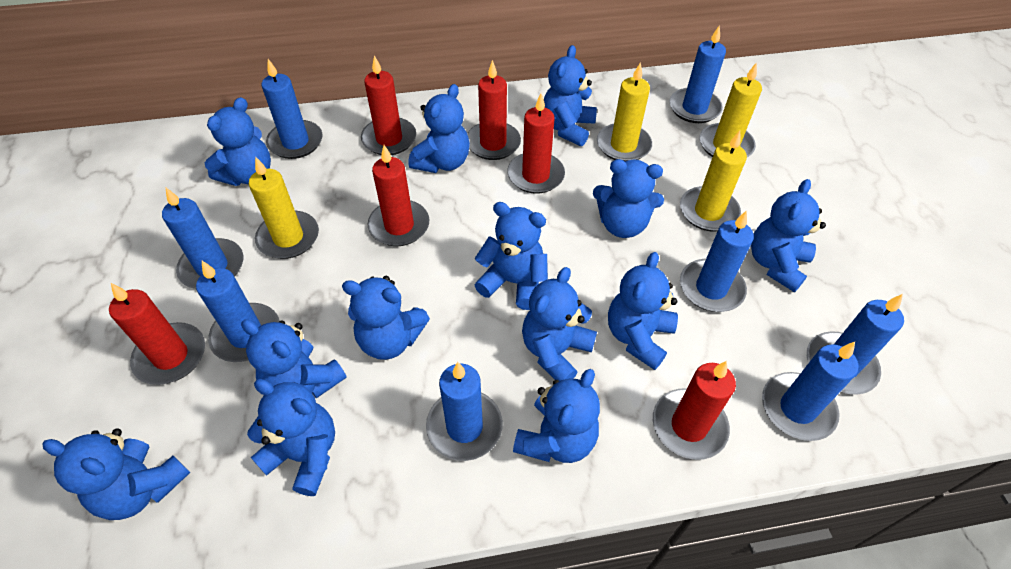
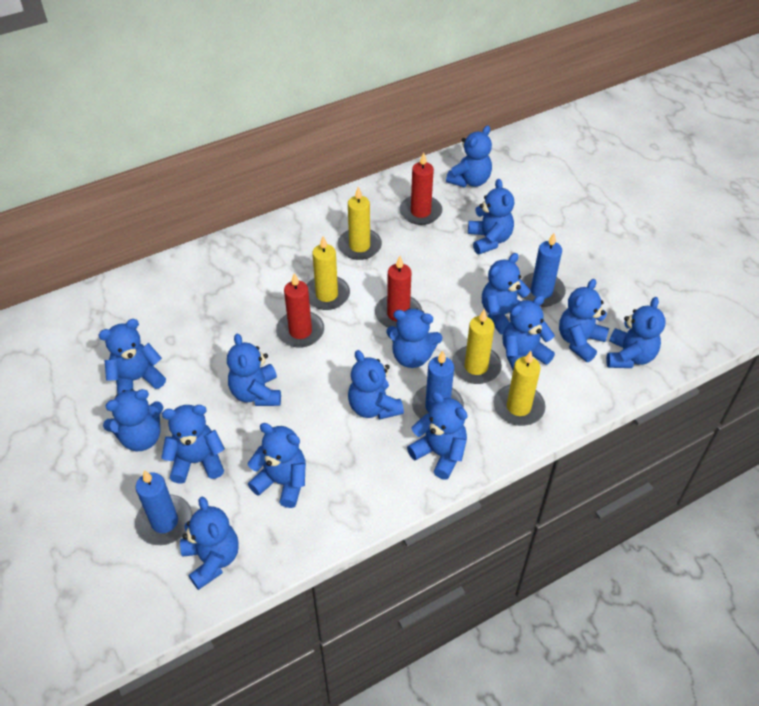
blue candle: [162,188,243,289] [196,261,280,362] [261,59,323,159] [426,362,503,461] [669,25,726,123] [680,210,754,312] [762,342,859,441] [807,294,904,394] = 8 -> [135,470,192,545] [412,350,464,419] [522,233,566,307] = 3
blue teddy bear: [43,429,190,520] [205,97,271,186] [241,319,347,398] [247,379,335,496] [342,276,430,360] [408,84,470,173] [474,202,548,310] [513,369,600,463] [522,267,597,381] [544,45,597,146] [593,159,664,238] [608,252,678,370] [751,179,826,292] = 13 -> [99,319,166,394] [103,389,163,451] [161,405,225,484] [180,497,239,590] [227,333,281,406] [248,423,306,508] [348,350,404,419] [386,308,442,368] [407,392,468,480] [446,126,492,188] [468,179,514,254] [482,253,531,335] [503,295,555,370] [559,279,609,362] [606,297,666,368] = 15
red candle: [109,283,205,385] [361,56,416,155] [367,145,429,246] [467,60,521,160] [507,94,565,194] [653,361,736,460] = 6 -> [276,273,324,348] [375,256,422,328] [400,153,442,225] = 3

